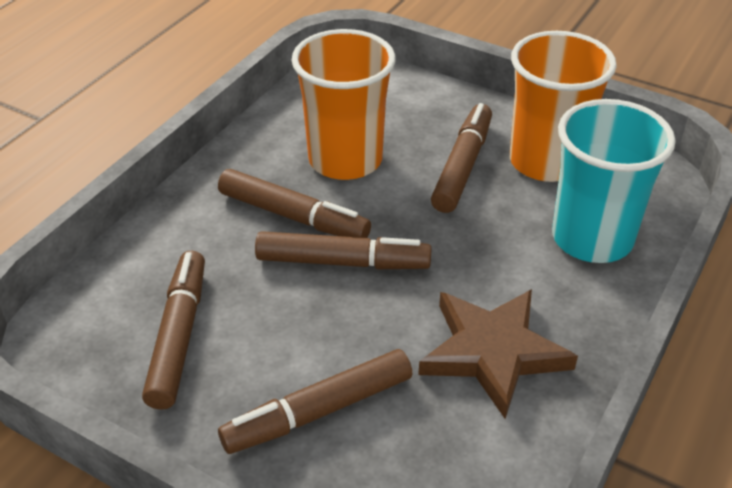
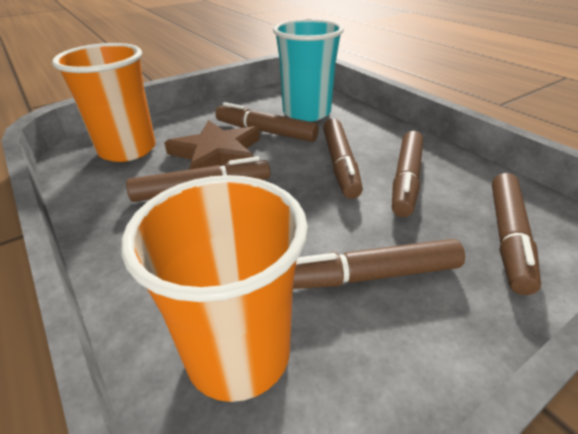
brown marker: [142,250,205,410] [218,169,371,238] [218,349,412,454] [255,231,432,269] [431,103,492,213] = 5 -> [126,156,270,202] [215,102,319,142] [293,239,465,289] [323,119,363,199] [392,131,423,217] [492,173,541,295] = 6

